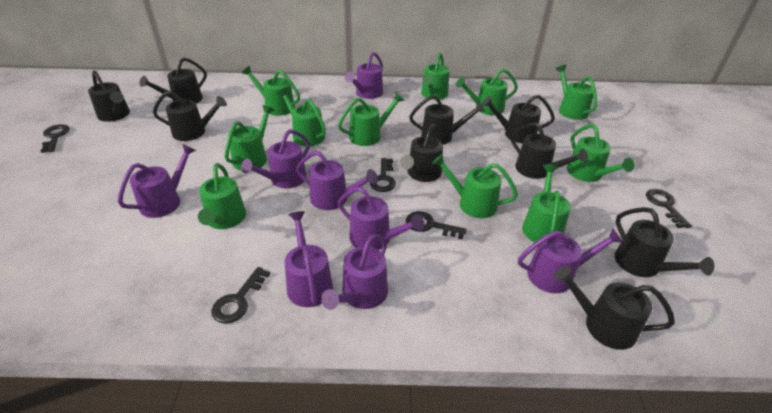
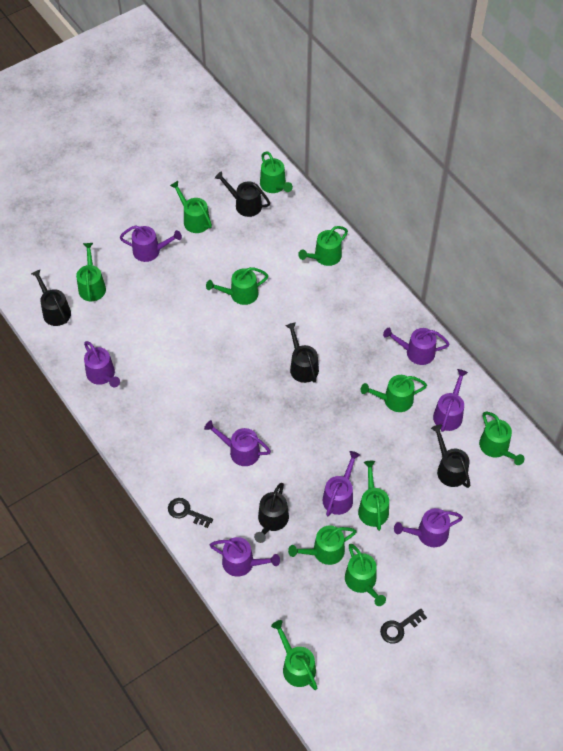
black key: [41,124,70,153] [211,267,270,324] [370,158,396,192] [406,211,467,239] [646,189,692,228] = 5 -> [168,498,213,528] [380,608,427,644] = 2
black watering can: [88,71,130,122] [139,58,207,103] [153,91,227,141] [400,124,443,182] [409,95,485,145] [482,95,555,143] [511,122,588,179] [554,266,675,350] [615,207,714,277] = 9 -> [31,270,71,326] [215,171,270,217] [254,483,289,543] [286,322,319,383] [431,424,470,488] = 5

